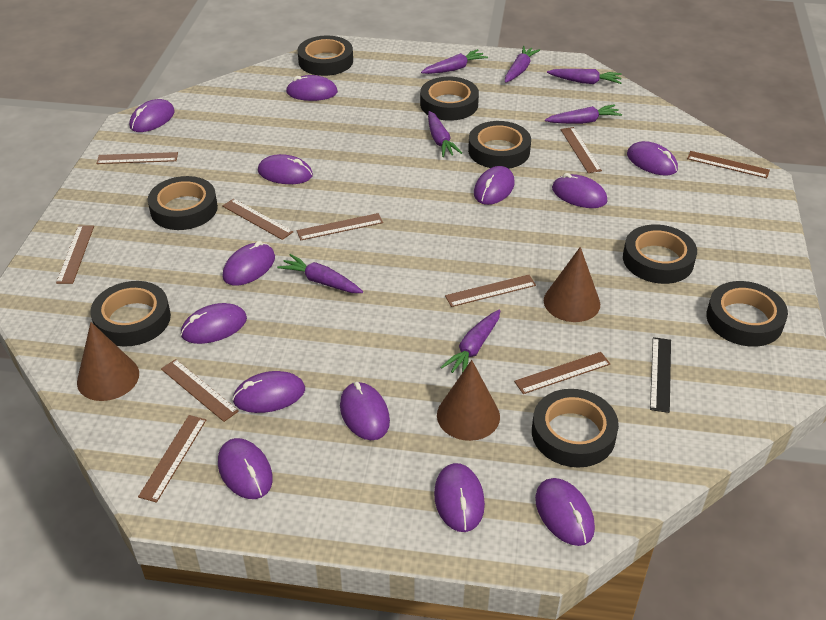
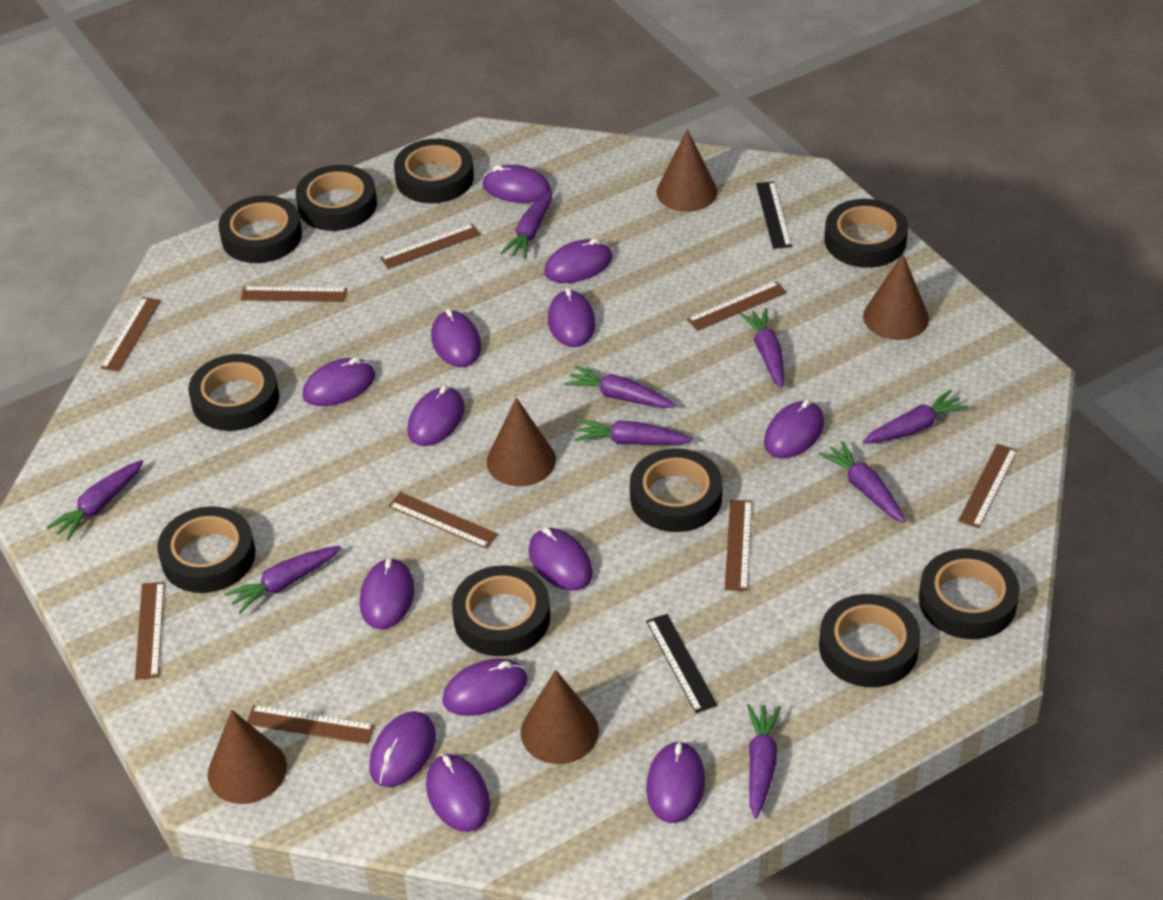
black ruler: [650,337,671,413] = 1 -> [646,614,717,713] [756,181,792,249] = 2
black tape: [90,281,171,347] [148,176,218,230] [297,36,353,76] [420,77,479,121] [468,121,531,169] [532,389,619,468] [623,224,697,284] [706,281,788,347] = 8 -> [157,506,255,593] [188,354,279,431] [219,195,302,263] [295,165,377,231] [394,139,474,203] [452,565,550,656] [630,448,723,532] [819,594,921,687] [824,199,908,268] [919,549,1020,639] = 10
brown cone: [77,322,139,401] [437,360,500,441] [544,247,600,322] = 3 -> [208,710,287,804] [487,397,556,486] [521,670,599,764] [656,129,717,212] [863,254,929,340] = 5
brown ruler: [56,226,94,284] [96,152,178,164] [138,415,206,503] [161,359,239,422] [222,198,293,240] [297,213,383,240] [445,275,536,307] [514,352,610,394] [560,127,602,173] [687,151,770,178] = 10 -> [100,297,161,372] [135,582,164,680] [240,286,347,302] [247,705,375,744] [380,224,481,269] [388,492,498,549] [687,281,787,331] [725,500,752,591] [958,444,1017,528] = 9
purple carrot: [277,254,363,293] [421,49,488,74] [428,111,462,157] [440,310,500,373] [505,46,540,83] [545,104,622,124] [547,69,622,84] = 7 -> [46,460,143,541] [224,546,341,614] [501,190,552,259] [564,365,676,408] [574,419,693,445] [740,308,784,388] [747,704,781,819] [819,441,905,523] [863,390,968,444] = 9

